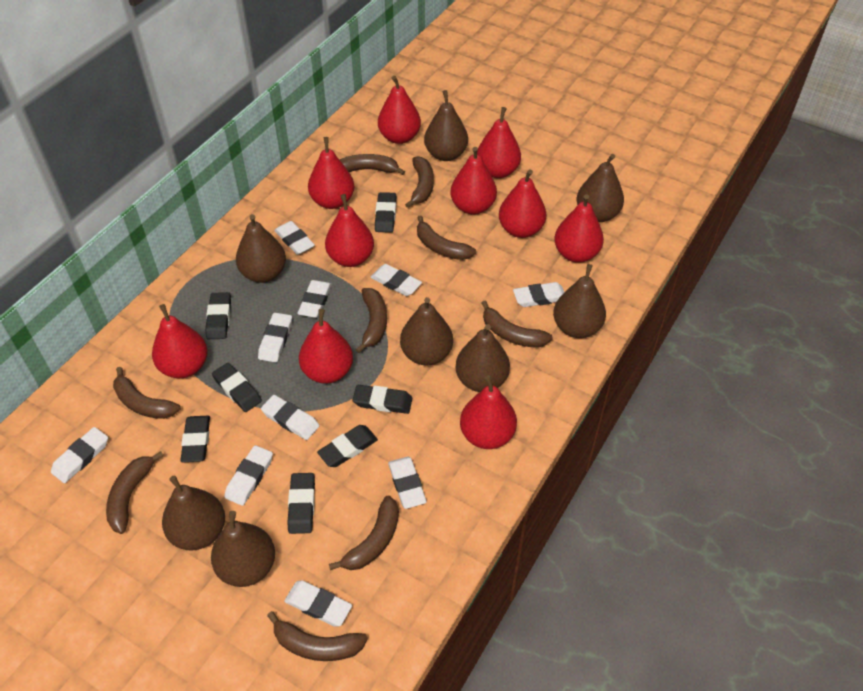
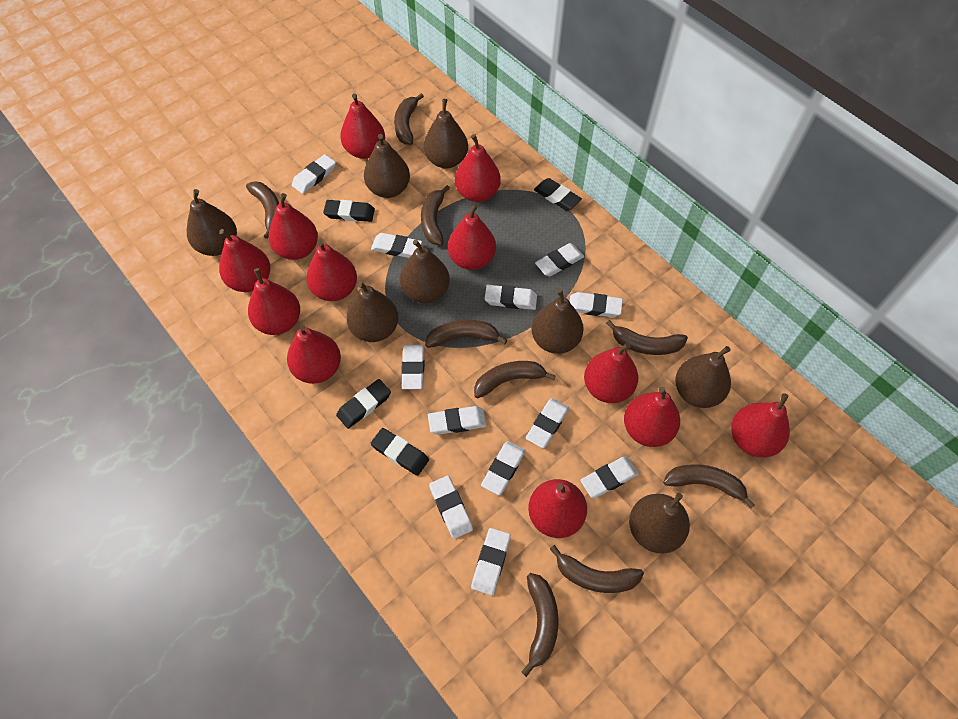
black eraser: [180,416,210,462] [205,292,231,339] [212,363,262,412] [287,473,315,534] [317,425,378,467] [353,385,413,414] [375,192,396,233] = 7 -> [323,200,375,222] [336,379,391,429] [371,428,429,476] [534,178,582,211] = 4
red pear: [152,304,207,378] [299,309,353,384] [308,137,354,209] [325,194,374,267] [378,76,421,144] [450,147,497,215] [460,375,517,449] [477,107,521,178] [499,169,546,238] [554,194,604,263] = 10 -> [219,229,270,292] [248,268,300,335] [269,193,318,260] [287,325,341,384] [306,240,357,301] [340,94,385,159] [448,203,496,270] [455,134,501,202] [528,479,587,538] [584,343,638,403] [624,387,680,447] [731,393,790,458] = 12
white eraser: [51,427,108,483] [224,445,273,506] [258,313,292,362] [261,395,319,440] [274,221,315,255] [284,580,352,627] [298,280,332,318] [370,264,422,296] [388,457,427,509] [513,282,564,307] = 10 -> [292,154,336,194] [371,233,422,258] [401,345,425,389] [428,406,486,435] [429,476,473,539] [471,528,511,596] [481,441,526,495] [485,285,537,310] [526,398,569,448] [535,243,584,277] [569,292,623,317] [580,457,639,498] = 12

